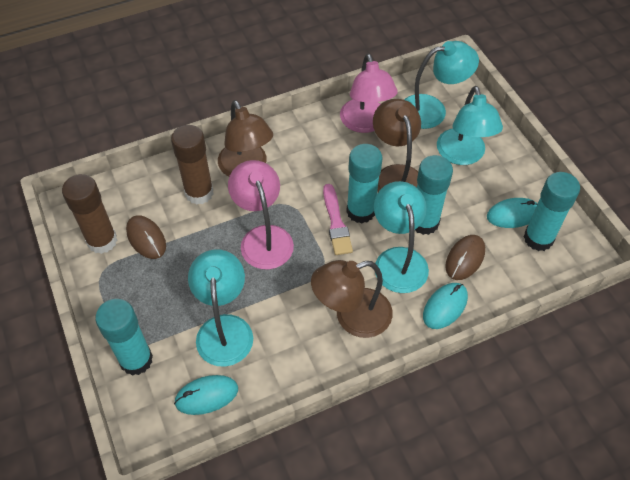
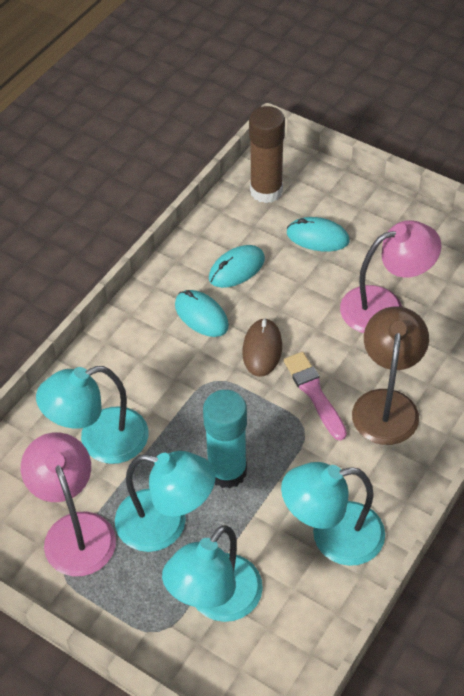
brown glue stick: [62,174,117,254] [171,125,213,205] = 2 -> [249,106,285,203] = 1
brown lamp: [218,100,273,177] [311,260,393,338] [373,99,421,192] = 3 -> [352,307,429,445] = 1
brown mouse: [126,215,166,259] [445,235,485,280] = 2 -> [242,318,282,377] = 1
turquoise glue stick: [95,299,153,376] [346,144,383,223] [415,155,453,235] [524,172,580,251] = 4 -> [203,390,247,489] = 1

